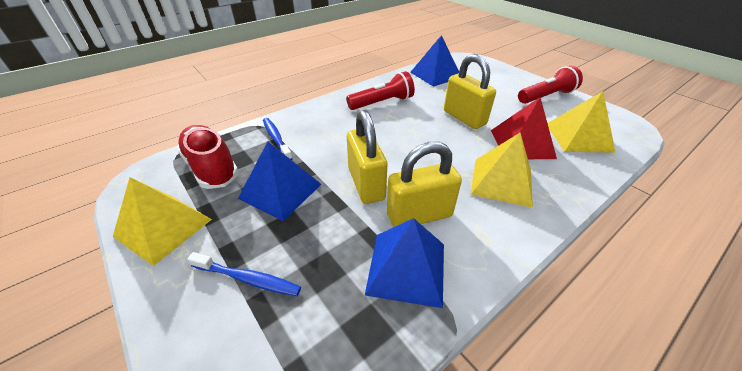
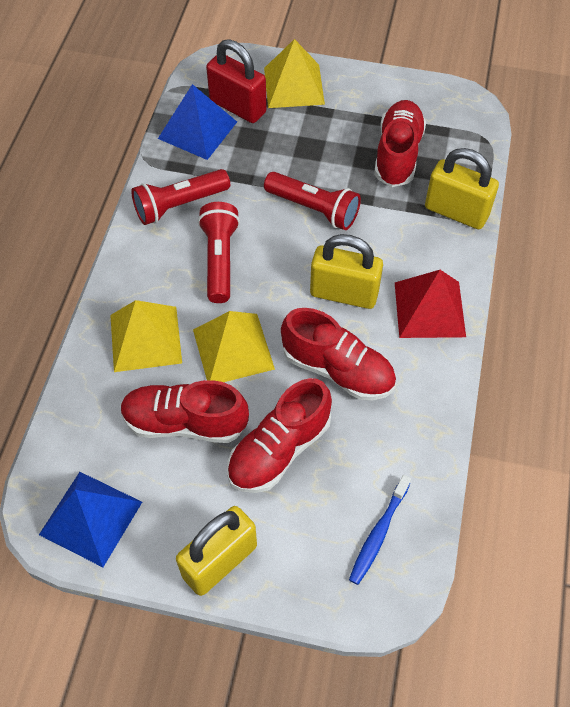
blue pyramid: [238,142,321,221] [365,218,444,308] [410,35,459,87] = 3 -> [39,472,142,567] [158,84,237,160] = 2
blue toothbrush: [188,252,301,296] [263,118,293,160] = 2 -> [349,475,411,585] = 1
red flashlight: [346,71,415,110] [518,66,583,104] = 2 -> [131,169,230,225] [198,202,240,303] [264,172,361,230] = 3
red padlock: none = 0 -> [206,39,267,123] = 1
red shoe: [177,125,239,189] = 1 -> [120,380,249,443] [227,378,332,493] [281,308,396,400] [374,100,426,187] = 4

